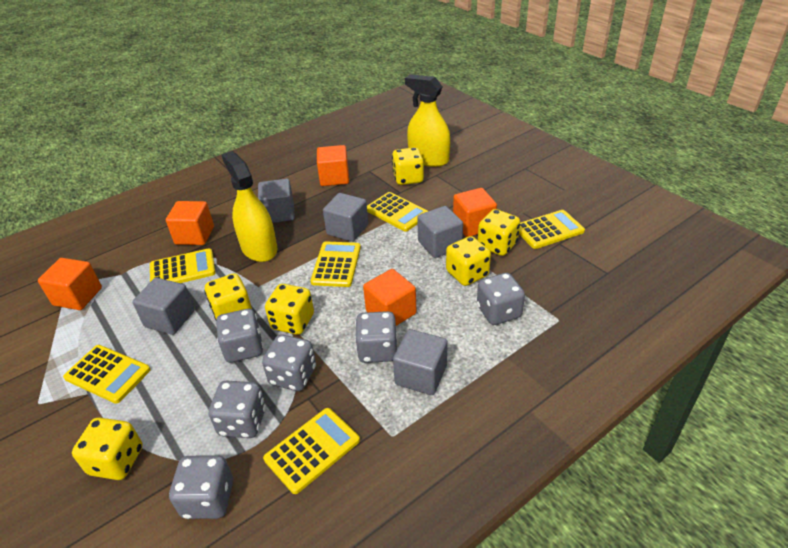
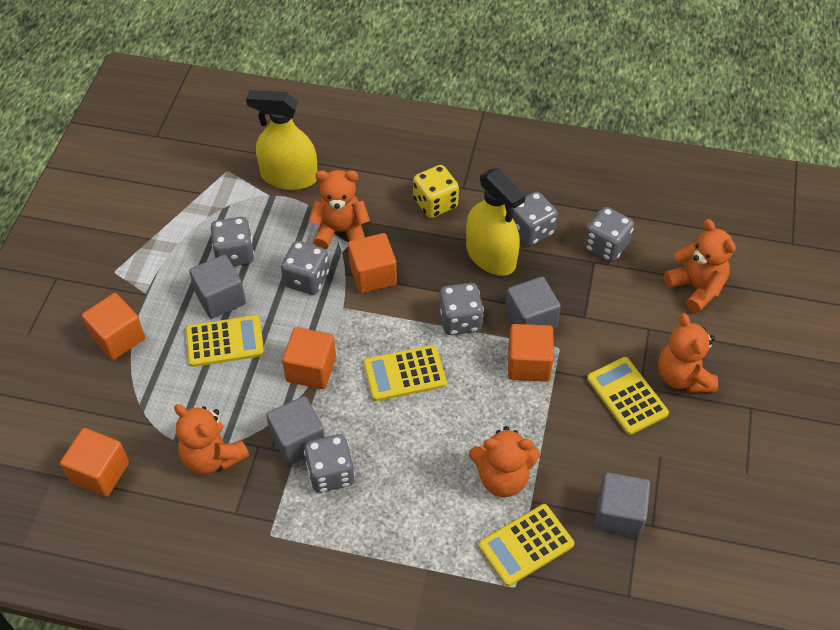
grey cube: [132,278,195,335] [258,179,295,223] [323,193,368,242] [393,329,447,395] [417,206,463,258] = 5 -> [189,255,246,319] [266,396,325,466] [505,277,561,330] [595,472,650,538] = 4
orange teddy bear: none = 0 -> [174,404,249,474] [308,170,370,249] [469,426,540,497] [658,313,718,393] [664,219,736,313] = 5
yellow calculator: [63,345,151,404] [150,248,216,283] [263,408,360,494] [310,242,361,287] [367,192,428,232] [519,210,585,249] = 6 -> [186,315,264,367] [363,345,447,401] [478,504,574,586] [587,357,669,435] = 4
yellow dice: [72,417,143,480] [204,273,252,320] [265,284,314,335] [392,147,424,185] [446,236,491,286] [478,209,520,256] = 6 -> [413,165,459,218] = 1

